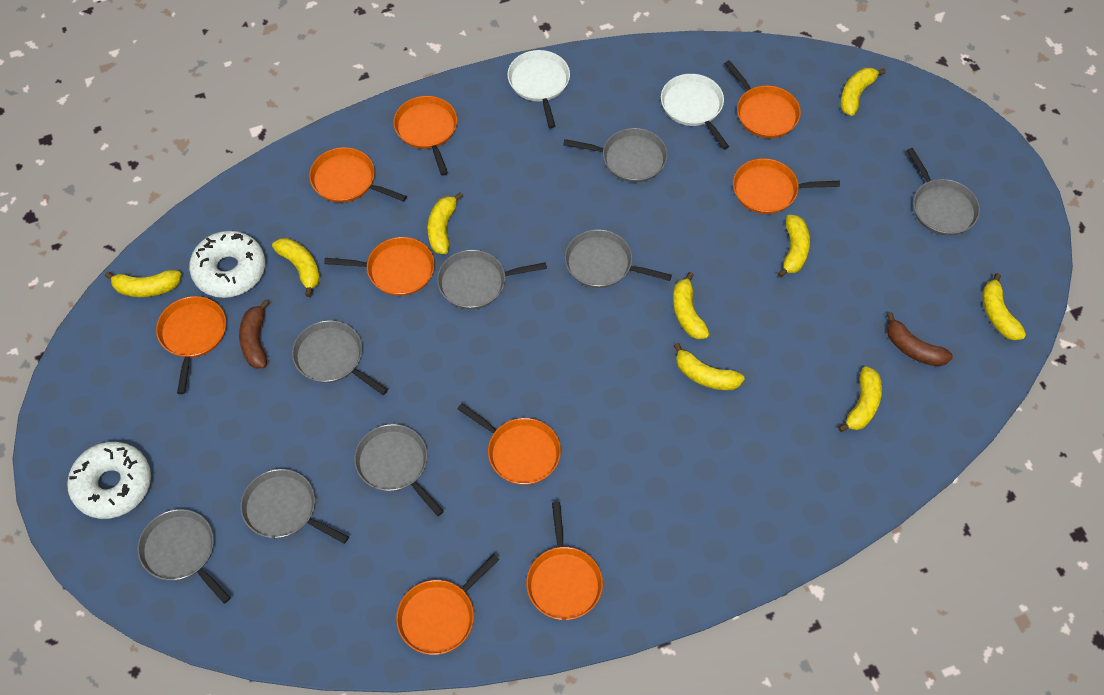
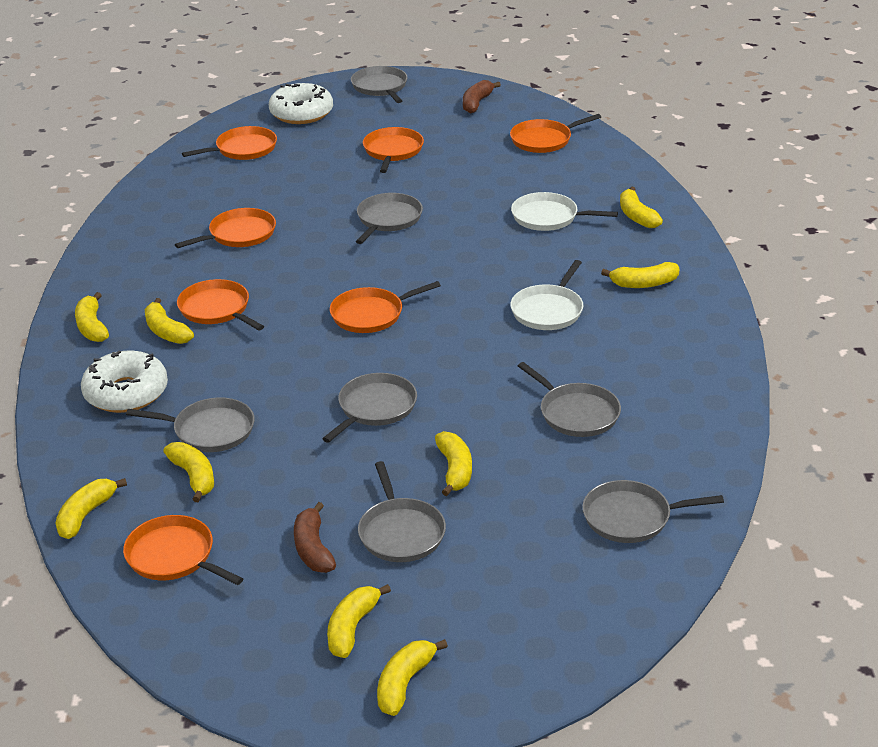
grey pan: [138,509,231,604] [240,469,349,544] [292,320,388,395] [354,424,444,516] [437,250,547,309] [563,128,668,182] [565,229,672,288] [907,148,980,236] = 8 -> [126,397,255,452] [322,373,417,443] [351,66,407,103] [356,193,423,244] [358,461,446,562] [518,362,621,437] [582,480,724,543] = 7
orange pan: [156,296,226,394] [309,147,407,203] [324,237,435,296] [393,96,457,175] [396,554,499,655] [458,403,561,485] [526,502,603,620] [724,60,801,138] [733,158,840,214] = 9 -> [123,515,243,585] [175,208,276,248] [177,279,264,331] [182,126,277,160] [330,281,441,333] [363,127,424,173] [510,114,601,153] = 7

